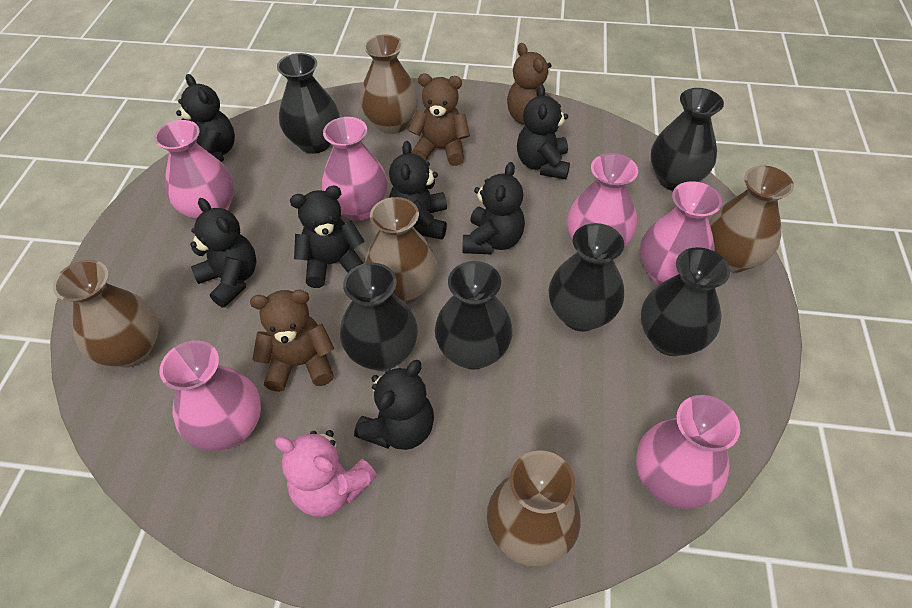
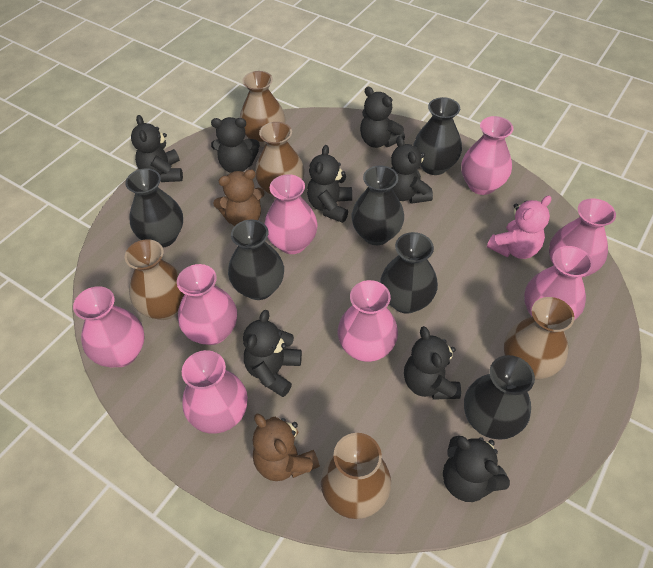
black teddy bear: [176,74,235,162] [190,198,257,308] [290,186,365,288] [354,360,434,450] [389,141,447,239] [463,162,525,255] [517,84,570,179] = 7 -> [131,115,183,182] [211,117,260,173] [243,310,302,397] [307,145,352,223] [360,87,405,148] [391,136,433,204] [404,326,461,400] [443,436,510,502] = 8
brown teddy bear: [250,290,334,392] [408,74,470,166] [507,43,562,125] = 3 -> [213,169,265,226] [252,414,320,481] = 2
pink vase: [154,120,234,221] [160,340,261,451] [322,117,388,221] [567,153,638,247] [636,395,740,509] [640,181,722,285] = 6 -> [73,286,145,367] [177,264,237,345] [182,350,248,434] [265,174,318,254] [338,280,398,362] [461,116,513,195] [524,246,593,321] [549,198,616,277] = 8

